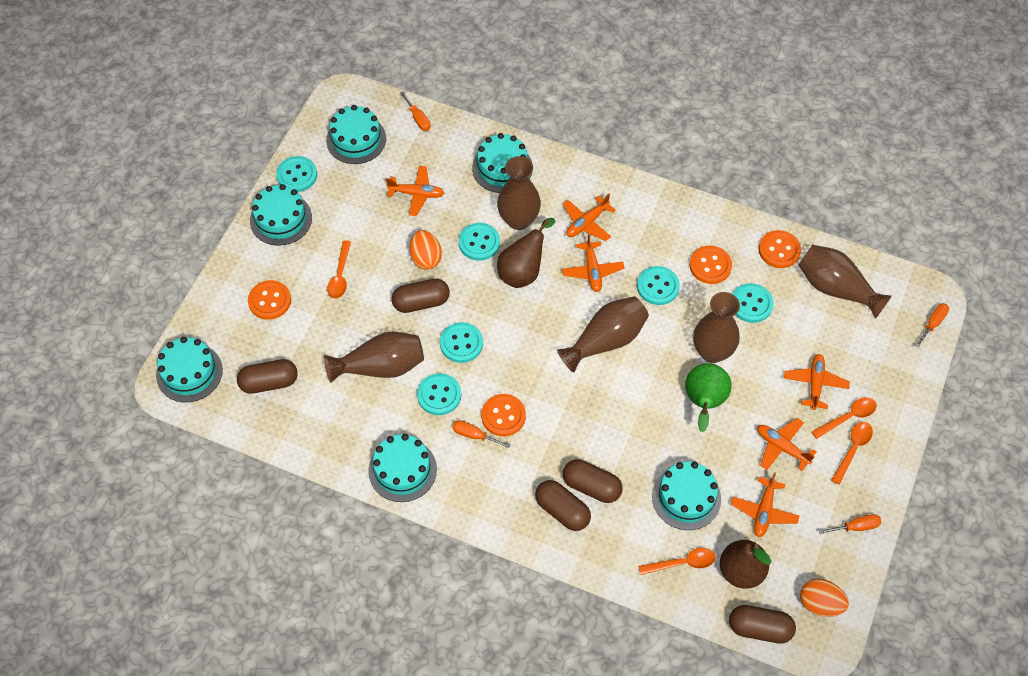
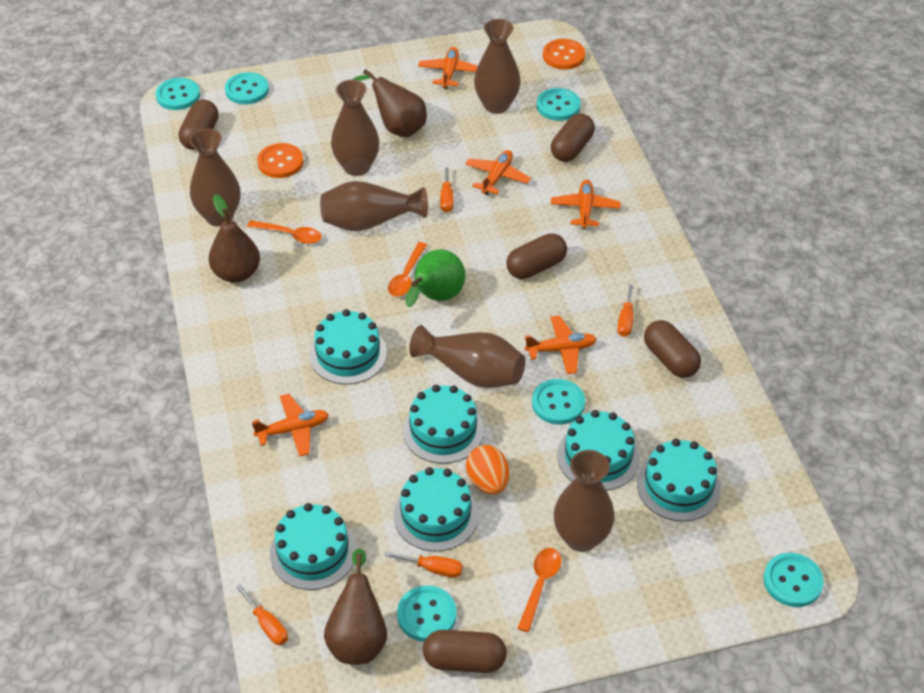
brown pear: [497,218,555,288] [720,540,771,589] = 2 -> [209,194,260,283] [324,549,387,665] [353,69,427,137] = 3
brown vase: [324,331,424,383] [497,156,541,230] [557,296,649,373] [693,292,740,363] [799,245,892,319] = 5 -> [189,129,240,226] [320,181,428,231] [331,79,380,176] [409,325,525,388] [474,19,521,114] [554,450,615,552] = 6
orange button: [248,280,291,320] [481,394,526,436] [690,246,732,284] [759,230,801,268] = 4 -> [257,143,303,178] [543,39,585,70] = 2
orange egg: [409,230,442,270] [800,579,849,617] = 2 -> [466,445,509,494] = 1
orange plane: [386,166,444,216] [562,234,624,292] [563,194,616,241] [731,472,799,538] [757,418,817,471] [784,354,850,410] = 6 -> [252,394,329,457] [418,47,478,89] [465,150,531,195] [525,315,597,374] [551,180,621,229] = 5
orange spoon: [327,240,351,298] [638,548,716,575] [812,397,877,439] [831,422,873,485] = 4 -> [247,220,322,244] [388,242,427,297] [517,548,561,632] = 3

